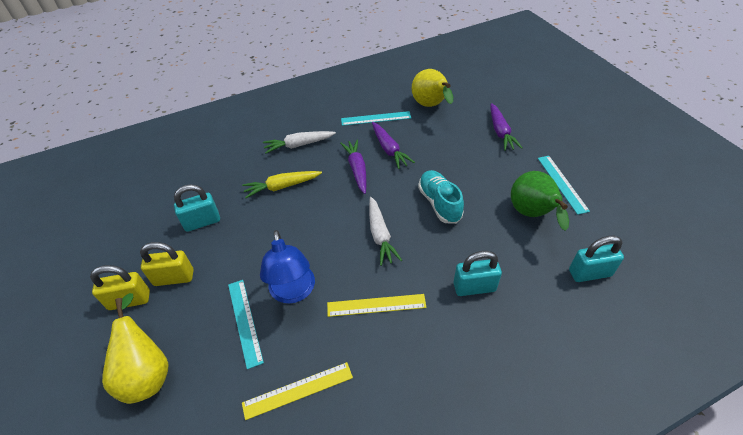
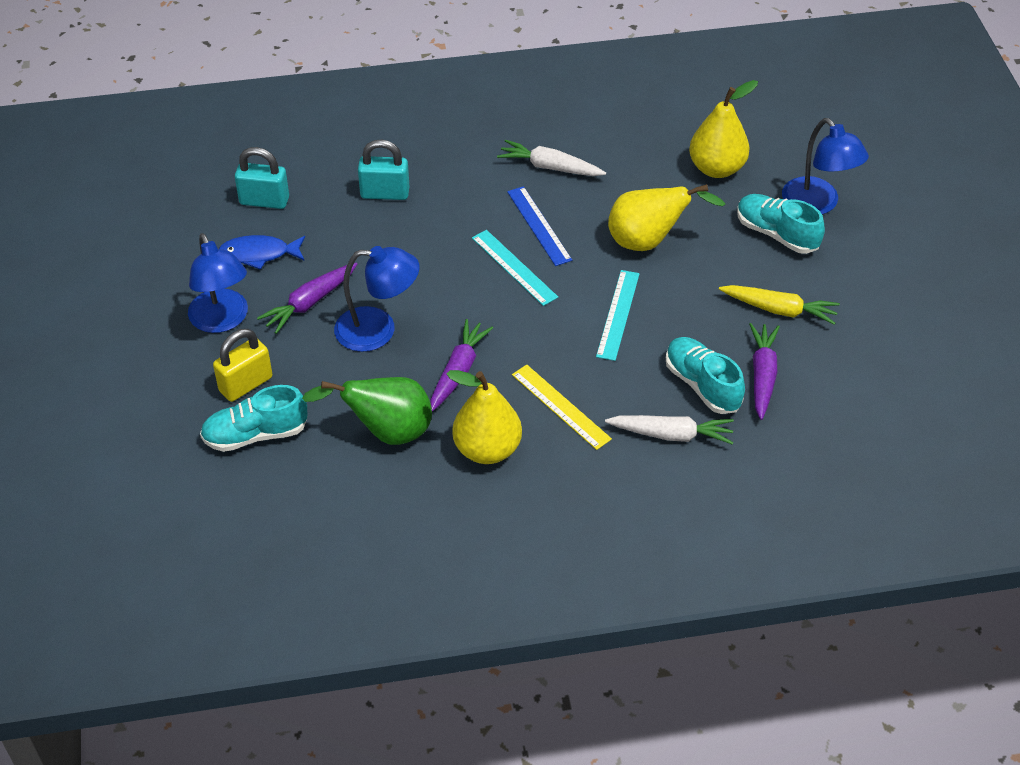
blue fish: none = 0 -> [219,235,305,270] = 1
blue lamp: [260,230,315,304] = 1 -> [188,233,248,333] [334,246,420,352] [782,118,869,214] = 3
blue ruler: none = 0 -> [507,186,572,266] = 1
turquoise padlock: [174,184,220,232] [454,251,502,296] [569,236,624,282] = 3 -> [235,147,289,209] [358,139,410,200] = 2
turquoise ruler: [228,280,264,369] [341,111,411,126] [538,156,590,215] = 3 -> [472,230,558,306] [596,270,640,361] = 2
turquoise shoe: [418,170,464,224] = 1 -> [200,385,307,452] [666,337,745,414] [737,194,825,254] = 3
yellow padlock: [90,265,150,310] [140,242,194,286] = 2 -> [213,329,272,402] = 1
yellow pear: [102,293,169,404] [412,69,453,107] = 2 -> [447,370,522,464] [608,184,725,251] [689,80,758,178] = 3
yellow ruler: [242,362,353,420] [327,294,427,317] = 2 -> [512,364,612,450] = 1

